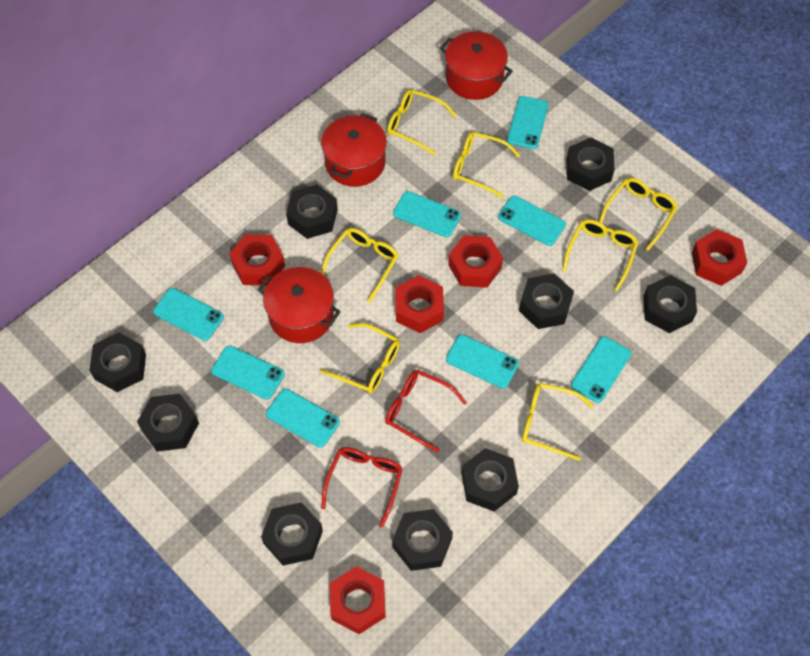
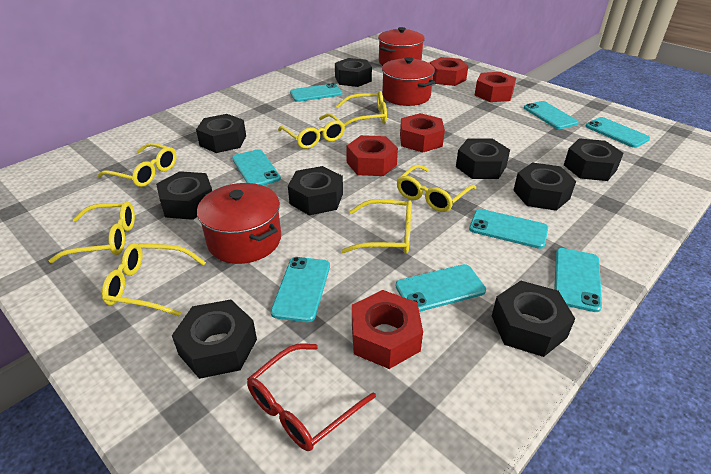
red glasses: [321,447,403,528] [385,370,467,453] = 2 -> [247,343,376,451] = 1

